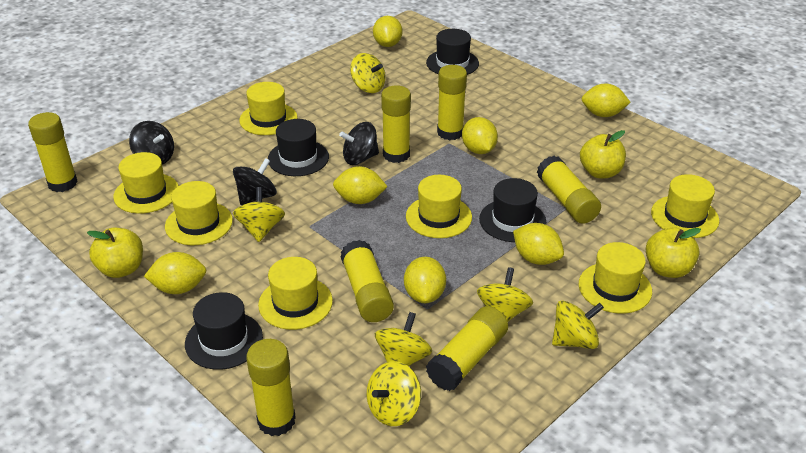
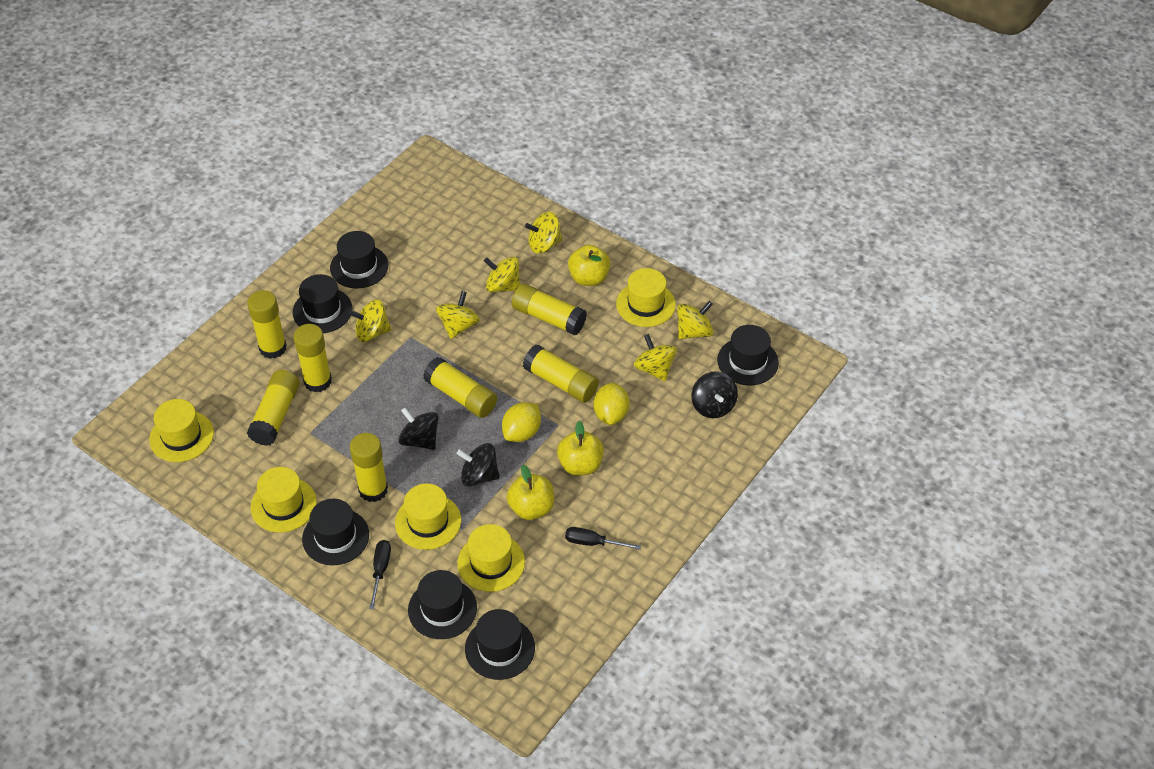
black hat: [185,292,263,370] [268,119,329,176] [426,29,479,75] [479,178,546,242] = 4 -> [292,274,352,333] [302,499,369,565] [330,231,388,288] [408,570,477,639] [465,609,535,680] [717,325,779,385] = 6
black screwdriver: none = 0 -> [369,540,391,609] [565,527,641,550] = 2
yellow hat: [113,152,179,214] [165,181,233,245] [239,82,297,135] [258,257,333,330] [406,175,472,238] [579,242,652,314] [651,174,719,238] = 7 -> [149,399,214,462] [250,467,317,532] [395,483,461,550] [457,524,525,592] [616,268,676,327] = 5
yellow lemon: [144,252,206,294] [333,166,388,204] [373,16,402,47] [404,257,446,303] [462,117,498,154] [513,223,564,265] [582,84,631,117] = 7 -> [502,402,541,442] [593,382,630,425] = 2

